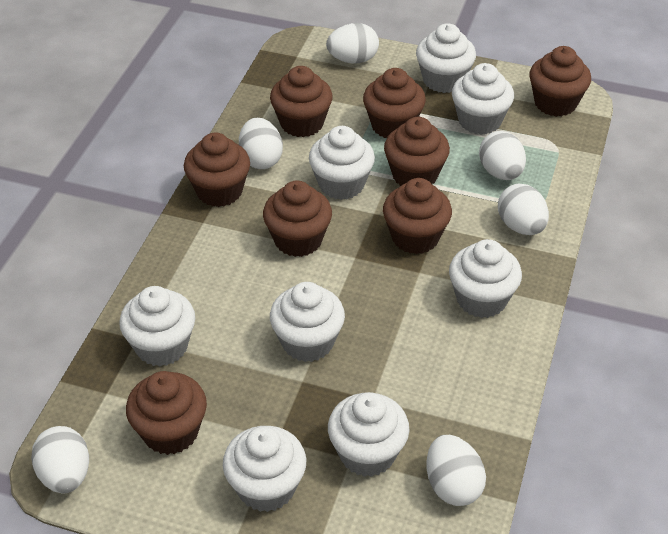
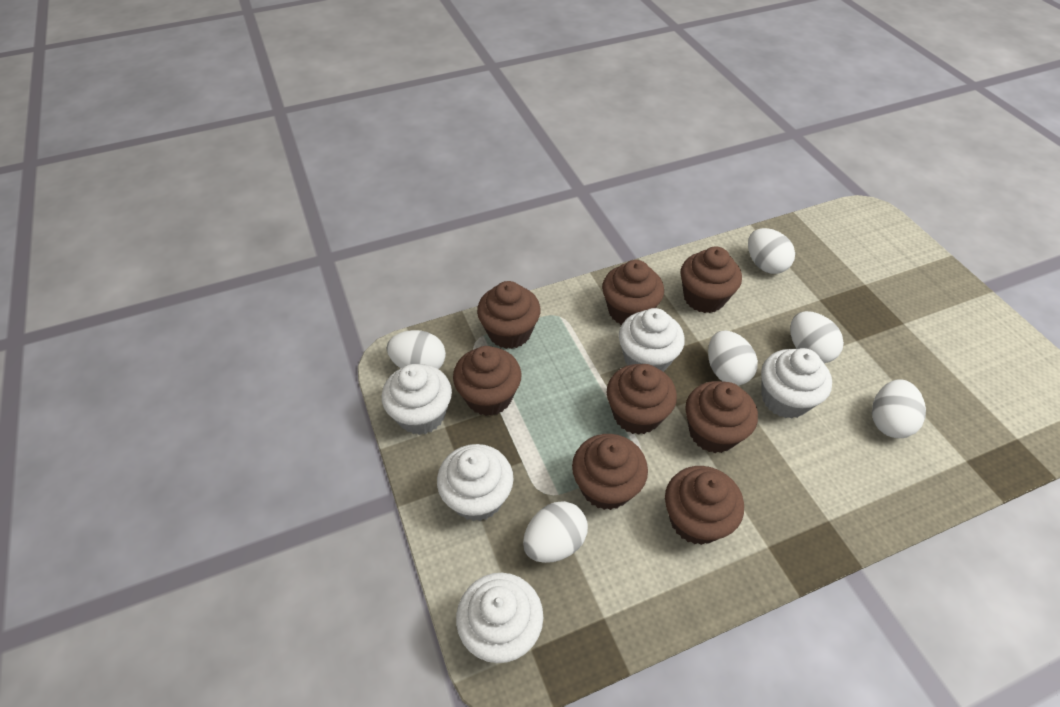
white cupcake: [119,286,195,366] [223,426,306,512] [270,282,345,362] [309,126,375,200] [328,392,409,477] [416,23,476,93] [449,239,522,318] [452,63,514,135] = 8 -> [382,364,452,435] [437,444,514,521] [456,573,543,663] [619,308,685,372] [761,348,832,419] = 5

